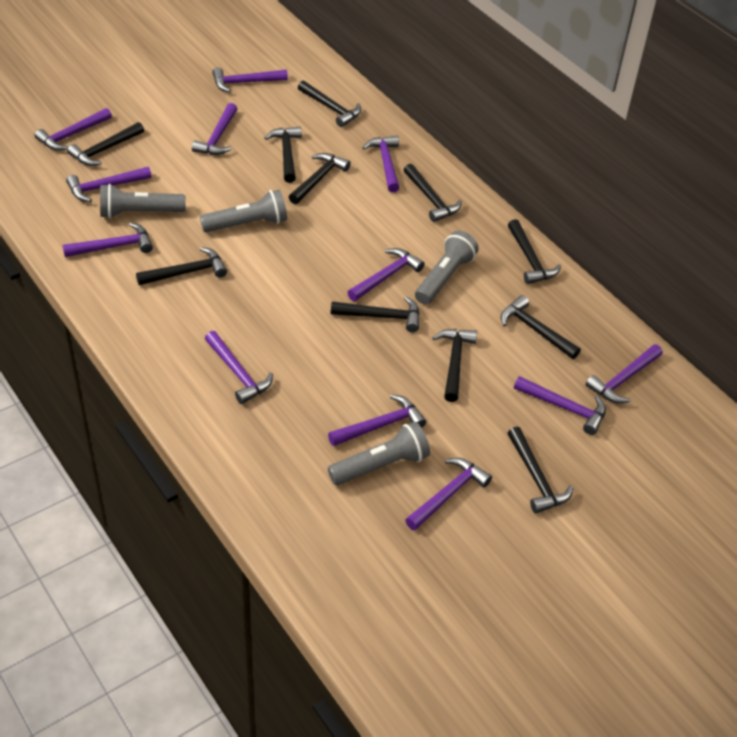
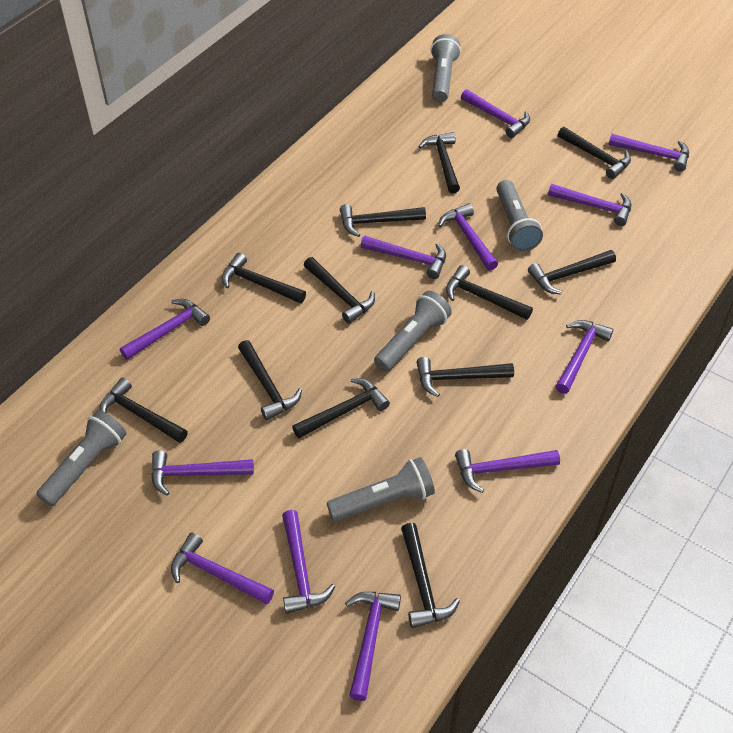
black hammer: [67,122,144,166] [136,247,227,285] [264,127,301,183] [289,153,351,204] [298,81,361,127] [331,297,419,332] [404,164,462,222] [433,329,477,402] [501,295,581,359] [508,219,561,284] [508,427,573,513] = 11 -> [99,378,188,443] [222,253,306,303] [238,340,302,420] [292,378,390,438] [304,257,375,324] [340,204,426,237] [401,523,460,628] [416,357,514,397] [418,132,460,193] [446,265,533,320] [528,250,616,295] [558,127,631,179] = 12
grey flashlight: [100,184,186,218] [200,190,287,232] [328,422,430,485] [415,231,479,304] = 4 -> [36,410,126,506] [327,457,435,522] [374,291,452,372] [430,34,461,102] [496,180,543,251] = 5

